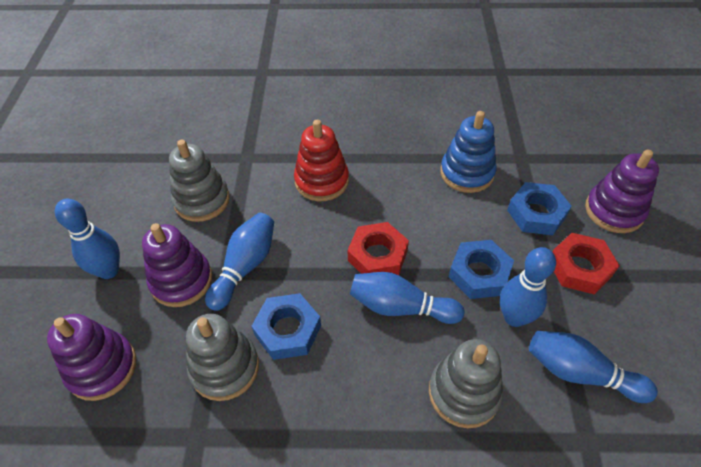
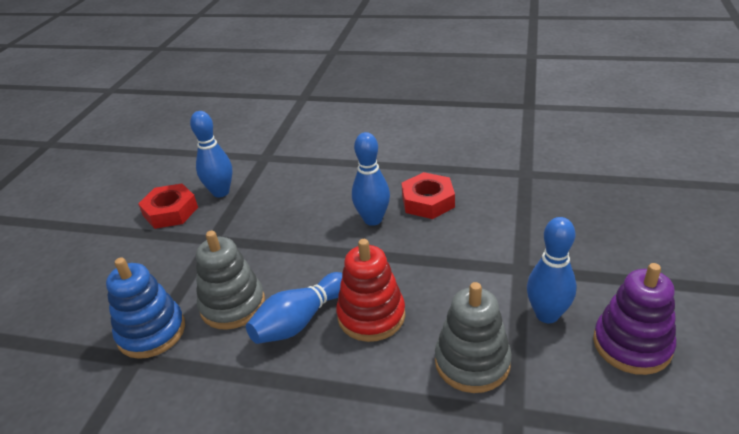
blue bowling pin: [55,199,120,279] [205,213,274,311] [350,272,464,324] [500,247,556,327] [529,331,658,403] = 5 -> [190,111,233,197] [246,272,342,344] [352,132,390,226] [527,217,577,323] = 4
blue nut: [251,293,321,360] [449,240,514,299] [507,182,572,235] = 3 -> none = 0
grey stacking toy: [169,140,230,222] [186,314,259,401] [429,339,503,428] = 3 -> [196,231,265,330] [435,282,512,393] = 2
purple stacking toy: [47,314,136,401] [142,223,212,307] [585,150,659,233] = 3 -> [593,263,676,375] = 1

